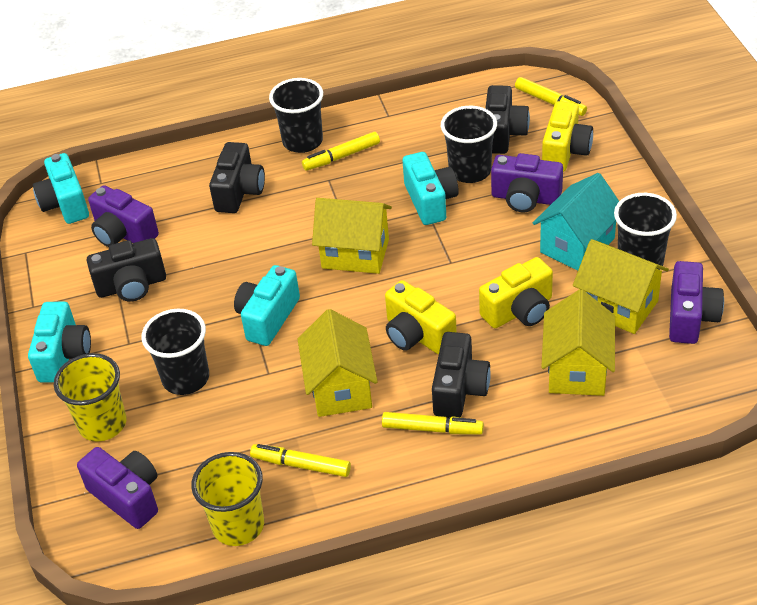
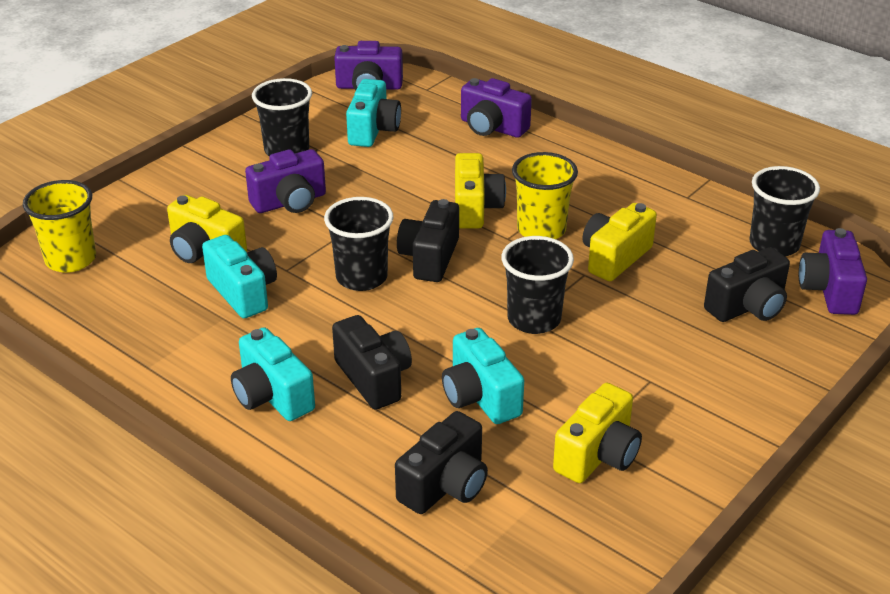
turquoise house: [533,173,619,271] = 1 -> none = 0
yellow camera: [385,280,457,354] [479,257,553,328] [542,101,593,172] = 3 -> [167,195,247,263] [455,153,506,228] [553,383,642,483] [582,203,657,281] = 4
yellow house: [297,309,378,417] [312,198,392,274] [541,289,615,396] [573,239,669,334] = 4 -> none = 0
yellow marker: [250,444,351,477] [302,132,380,171] [382,412,484,435] [515,77,587,116] = 4 -> none = 0

